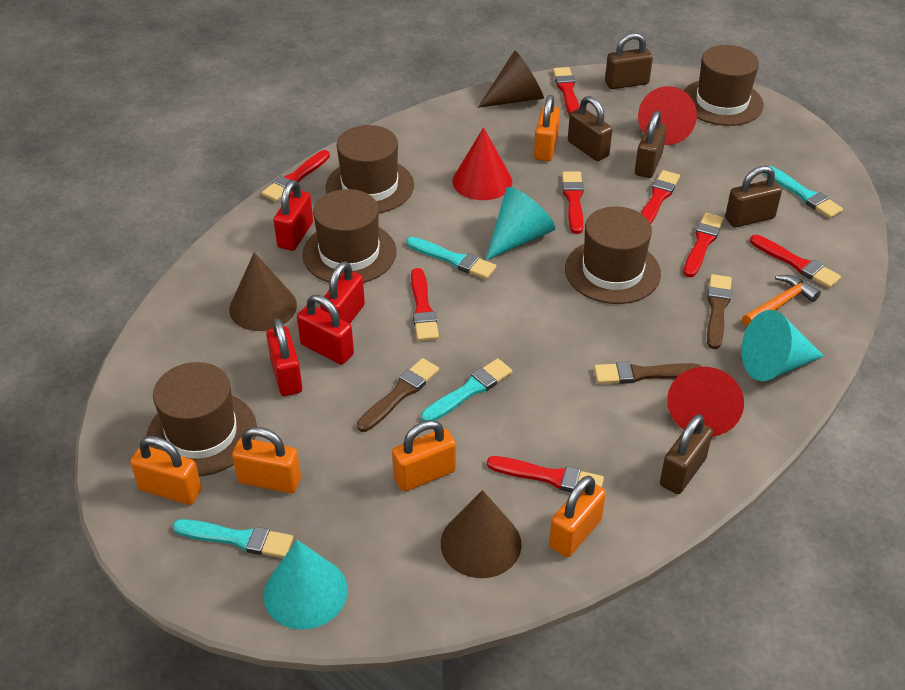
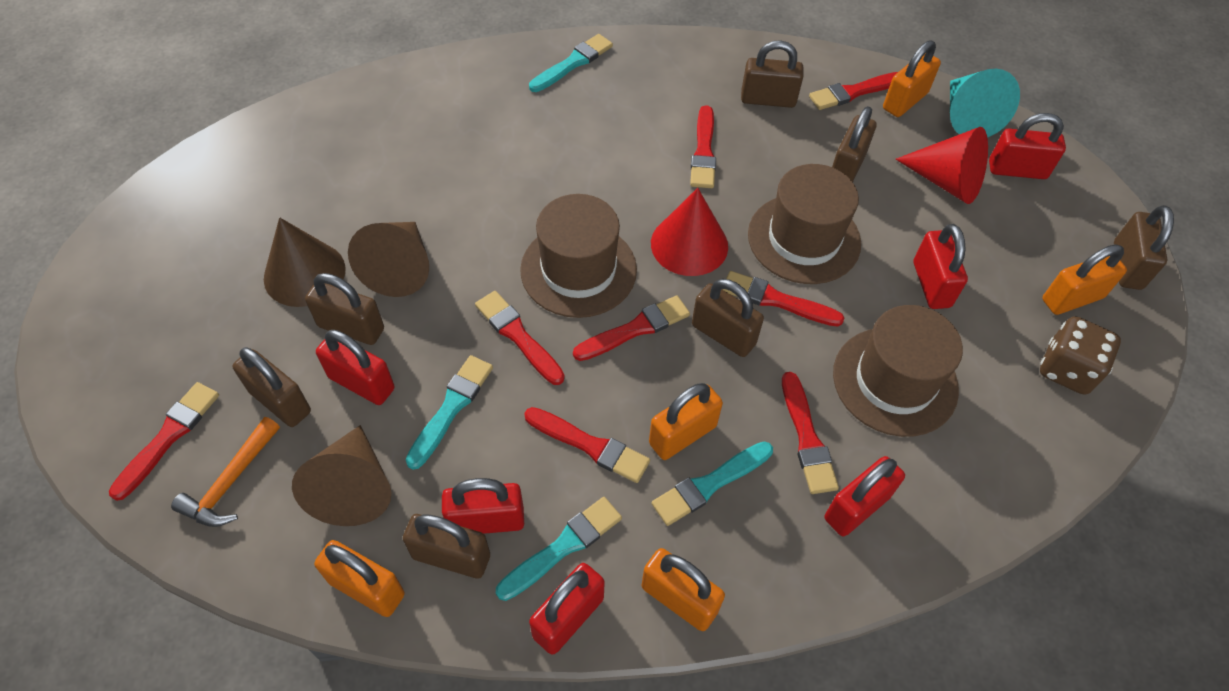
brown brush: [357,358,439,432] [594,362,702,384] [707,274,732,349] = 3 -> none = 0
brown dice: none = 0 -> [1040,316,1121,395] = 1
brown hat: [147,362,257,476] [302,189,396,283] [326,125,414,213] [565,206,661,304] [684,45,764,126] = 5 -> [520,194,637,318] [748,164,861,284] [833,305,963,437] = 3
brown padlock: [568,96,612,161] [605,33,653,89] [635,111,667,178] [660,414,713,494] [725,166,782,228] = 5 -> [233,347,311,427] [305,273,384,345] [403,514,490,579] [692,279,764,357] [741,40,803,108] [832,106,877,182] [1114,205,1174,290] = 7
red cone: [453,127,512,200] [638,86,697,145] [667,367,744,436] = 3 -> [651,188,728,276] [896,127,988,204] = 2
red padlock: [266,318,302,396] [274,180,313,251] [297,295,354,365] [320,261,365,323] = 4 -> [316,330,395,405] [442,478,524,534] [529,563,605,655] [824,456,905,536] [913,224,968,309] [989,113,1066,179] = 6
turquoise cone: [263,540,348,630] [486,187,555,260] [741,310,824,381] = 3 -> [950,69,1020,137] = 1

